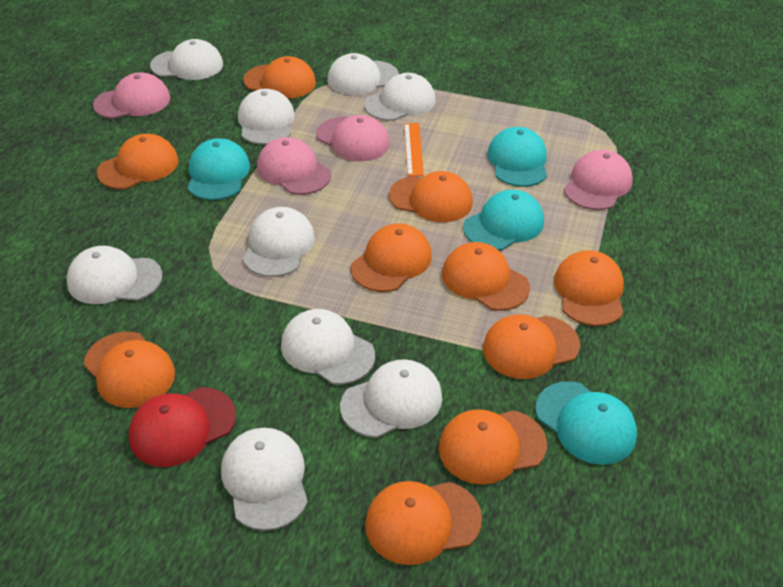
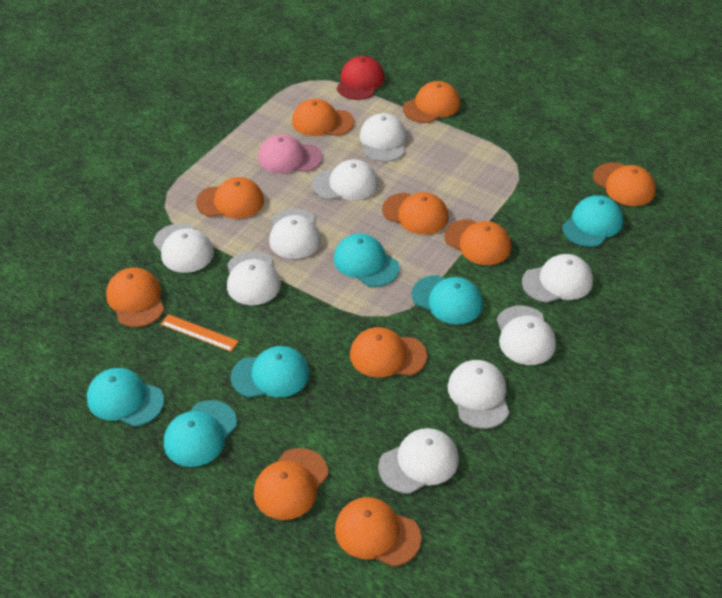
pink cap: [93,72,170,119] [257,137,331,195] [316,115,390,162] [564,150,633,210] = 4 -> [258,134,322,173] = 1
turquoise cap: [188,138,250,200] [463,190,544,251] [487,127,547,187] [535,381,637,465] = 4 -> [87,368,164,426] [164,400,237,467] [231,346,309,398] [333,233,400,287] [412,275,483,324] [562,195,623,247] = 6

